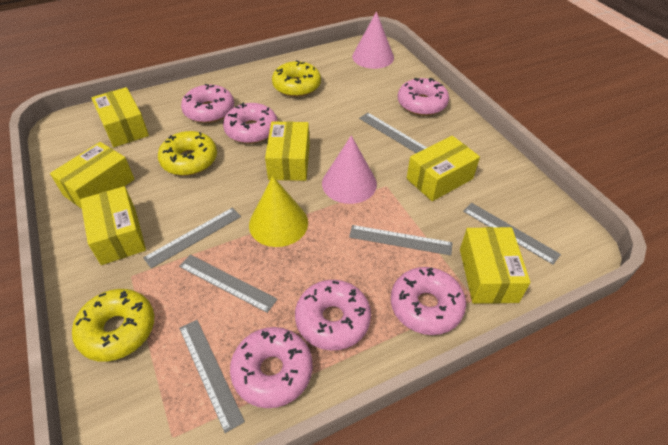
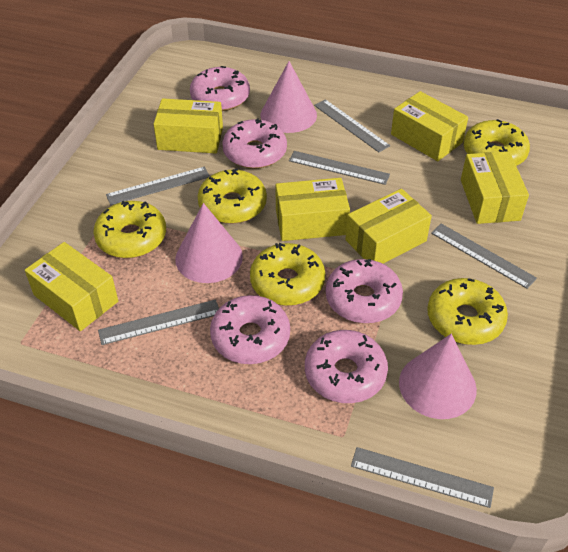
pink cone: [322,135,377,204] [352,12,394,69] = 2 -> [175,203,243,283] [261,61,317,133] [399,334,477,419] = 3
pink donut: [181,84,234,123] [223,103,278,144] [230,327,313,408] [295,280,371,350] [391,267,466,335] [398,77,449,116] = 6 -> [190,66,250,111] [210,295,290,364] [222,118,287,169] [305,330,388,403] [326,259,403,324] = 5
yellow cone: [249,176,308,247] = 1 -> none = 0
yellow donut: [72,289,154,362] [158,131,217,176] [272,60,321,97] = 3 -> [93,201,166,258] [198,169,267,224] [250,243,325,306] [427,278,508,345] [464,119,530,166] = 5

